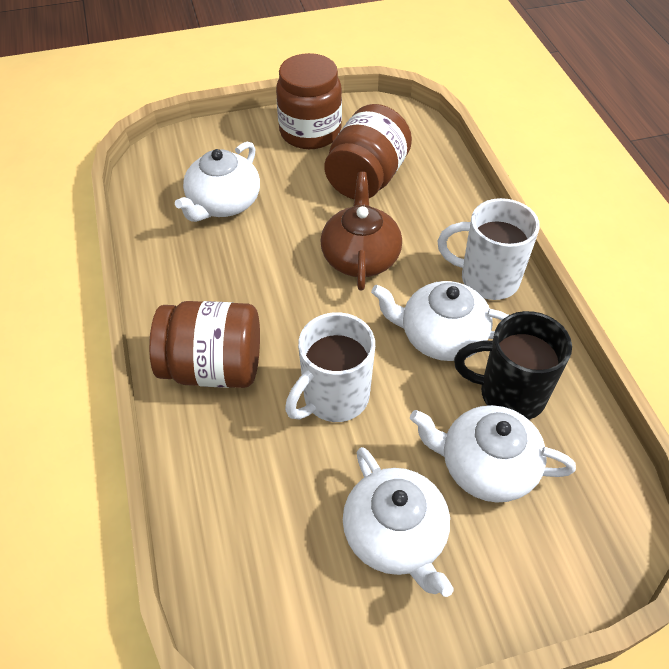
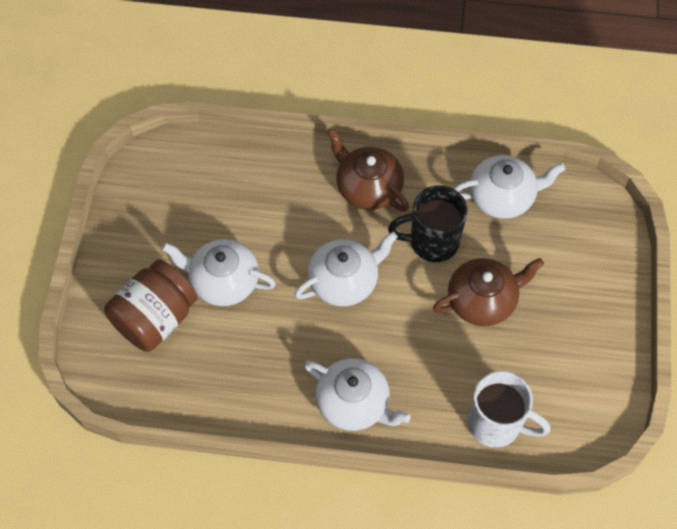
brown jar: [149,301,260,388] [276,53,342,149] [324,104,412,199] = 3 -> [104,259,198,352] = 1
brown teapot: [321,172,402,291] = 1 -> [327,128,409,212] [433,258,544,326] = 2
white mug: [285,312,375,422] [437,198,540,300] = 2 -> [468,371,550,448] = 1

